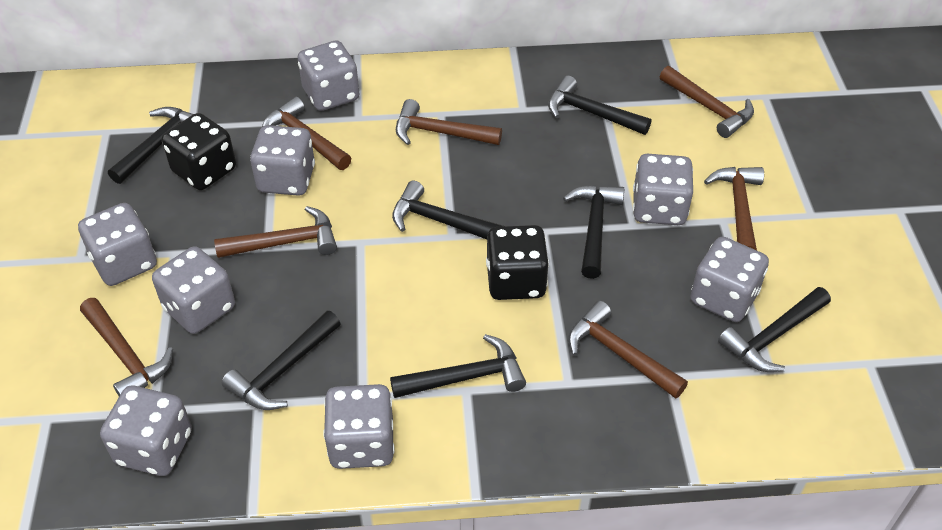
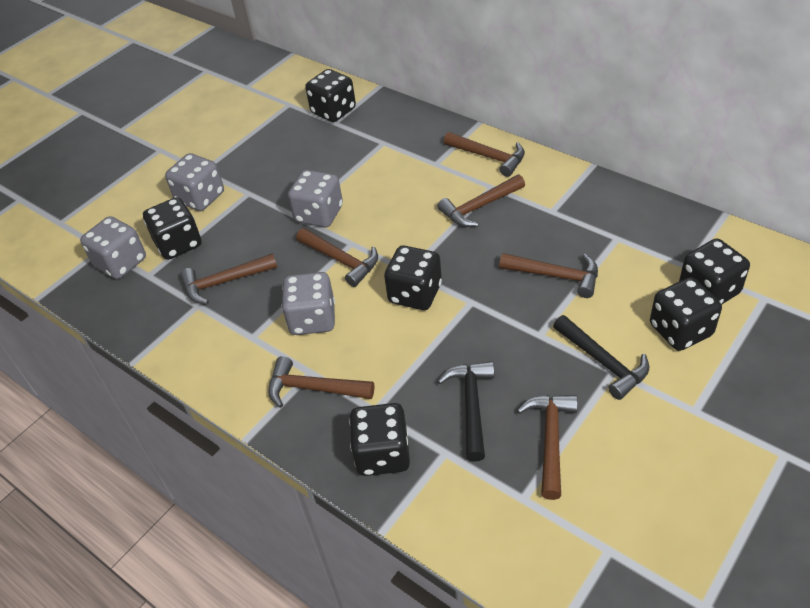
black dice: [162,113,236,190] [486,225,549,300] = 2 -> [143,197,202,260] [305,69,356,122] [349,403,410,476] [384,246,442,310] [650,277,722,351] [679,238,750,304] = 6
black hammer: [108,107,193,184] [222,311,341,410] [390,334,526,398] [392,181,504,239] [548,76,651,135] [563,185,624,279] [718,287,831,372] = 7 -> [438,361,494,461] [553,315,649,400] = 2
grey dice: [78,203,157,286] [100,386,192,476] [152,246,235,334] [250,125,315,196] [298,41,359,111] [323,384,395,469] [633,154,693,225] [690,237,769,322] = 8 -> [80,216,146,279] [165,153,224,211] [281,272,335,335] [288,170,343,227] = 4

